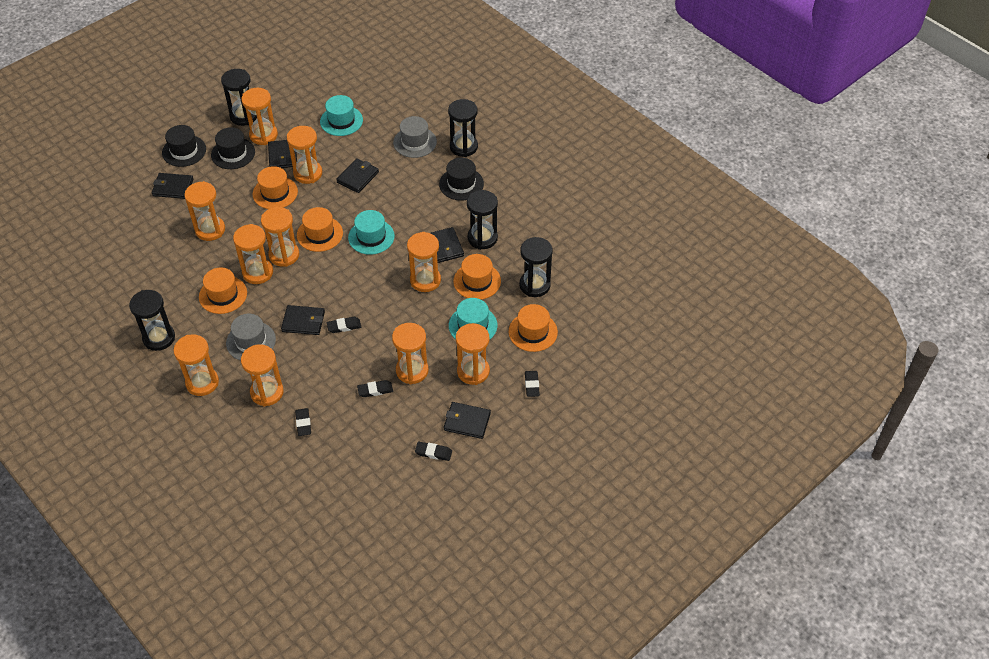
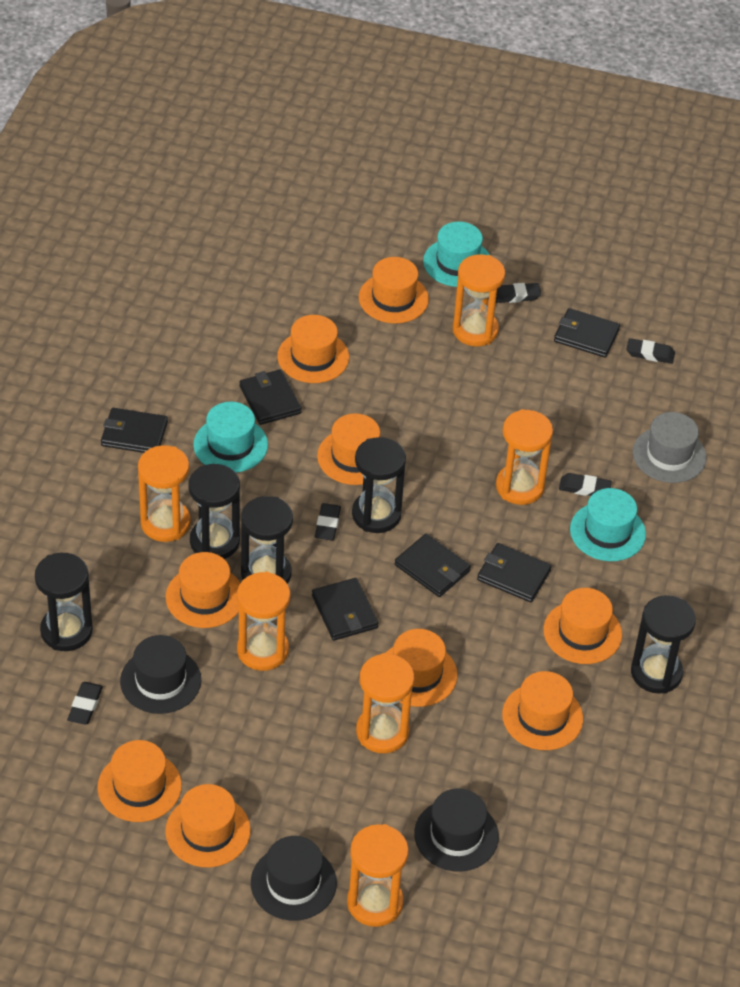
grey hat: [226,314,276,360] [393,116,437,158] = 2 -> [633,412,707,483] = 1
orange hat: [199,267,247,314] [253,166,298,209] [297,207,343,252] [453,254,501,300] [509,304,558,352] = 5 -> [97,740,182,822] [165,784,251,867] [166,552,240,628] [277,315,349,383] [317,413,380,485] [359,257,429,324] [386,629,457,707] [502,671,583,750] [543,588,622,664] = 9
orange hourglass: [174,335,219,396] [184,181,225,241] [233,224,273,284] [241,88,278,145] [241,344,284,407] [261,207,299,267] [287,126,322,184] [392,323,429,384] [407,232,441,292] [456,323,490,385] = 10 -> [138,445,191,542] [237,572,290,671] [347,824,409,927] [356,653,414,753] [453,254,505,346] [496,409,553,505] = 6

